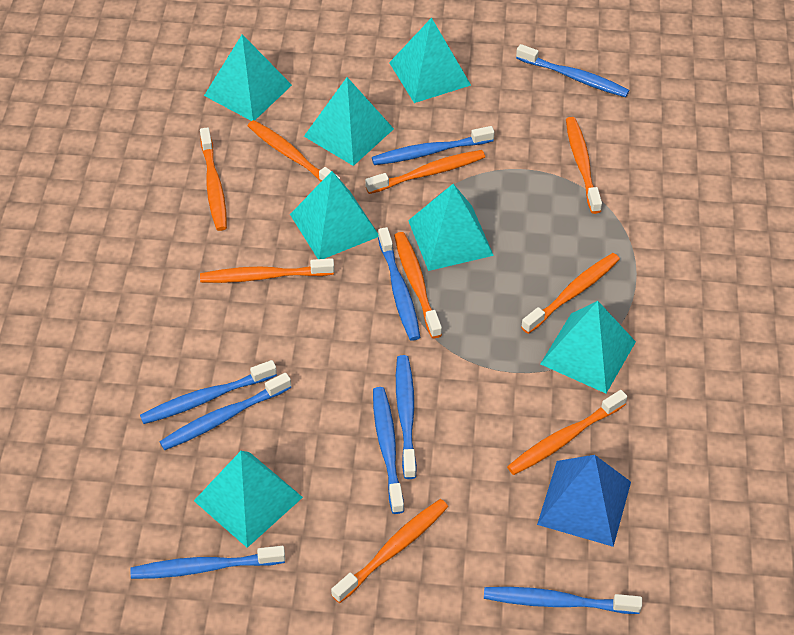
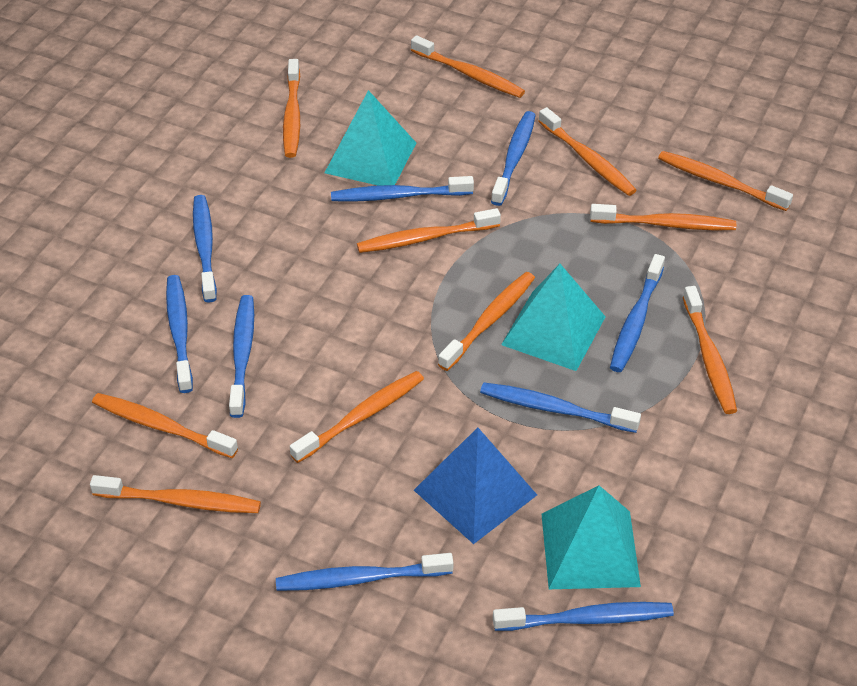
orange toothbrush: [200,127,227,231] [200,258,334,283] [248,120,340,182] [331,499,448,603] [365,150,485,194] [394,232,442,338] [507,390,627,475] [521,253,620,334] [566,117,602,214] = 9 -> [90,475,261,513] [92,393,238,458] [283,59,300,158] [290,371,424,463] [357,208,501,253] [411,35,525,98] [438,272,535,371] [538,107,636,196] [590,204,736,230] [658,151,793,211] [683,286,737,414] = 11
turquoise pyramid: [194,451,303,548] [204,35,292,121] [290,171,378,259] [304,77,394,166] [389,18,471,103] [408,184,494,271] [540,301,636,393] = 7 -> [325,90,416,186] [501,264,606,371] [542,486,641,589] = 3

